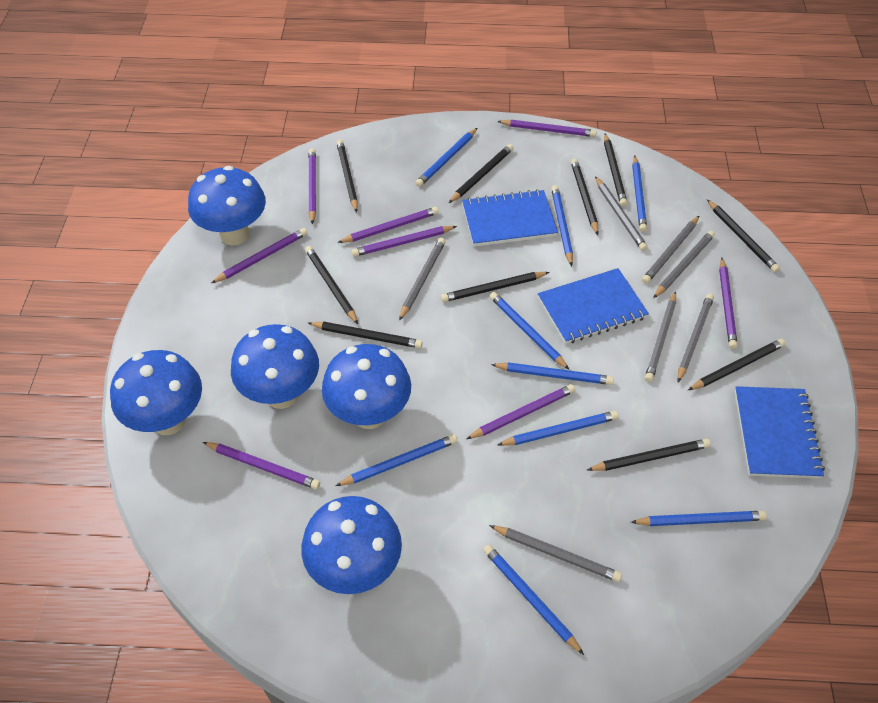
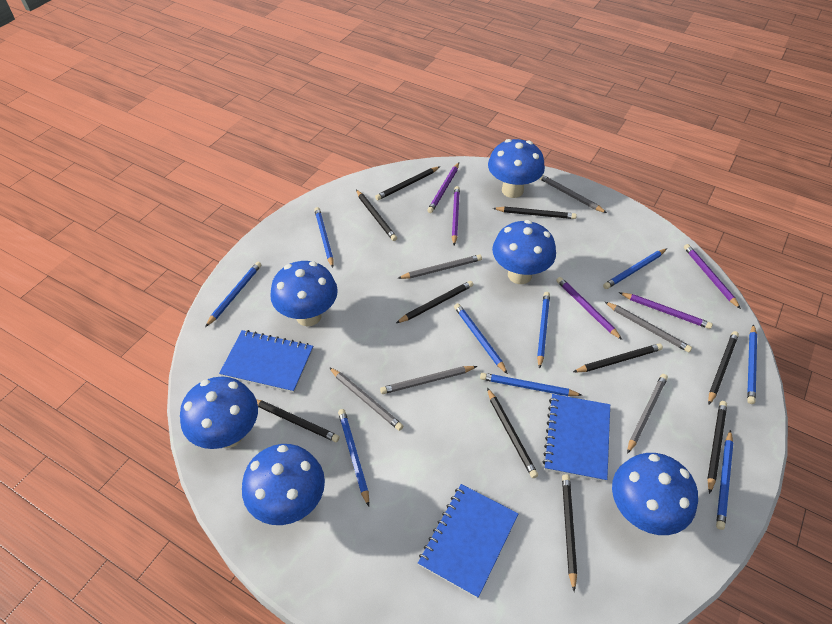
blue mushroom: [110,350,202,435] [188,166,266,246] [231,324,319,409] [301,496,402,594] [322,344,411,429] = 5 -> [180,377,258,449] [242,444,325,525] [270,261,338,326] [488,139,545,198] [492,220,556,284] [612,453,698,535] = 6
grey pencil: [399,238,446,321] [489,525,622,582] [595,176,648,251] [642,216,699,284] [645,291,676,382] [653,231,715,298] [677,294,714,382] = 7 -> [329,367,403,431] [380,366,477,394] [397,255,482,279] [539,175,607,213] [605,302,692,352] [627,374,668,454] = 6
purple pencil: [203,442,320,489] [211,228,307,283] [308,148,316,224] [337,207,439,243] [352,226,457,257] [466,384,575,439] [497,120,597,137] [719,258,738,349] = 8 -> [427,162,459,213] [452,186,460,245] [557,277,622,340] [619,292,713,329] [684,244,741,309] = 5

